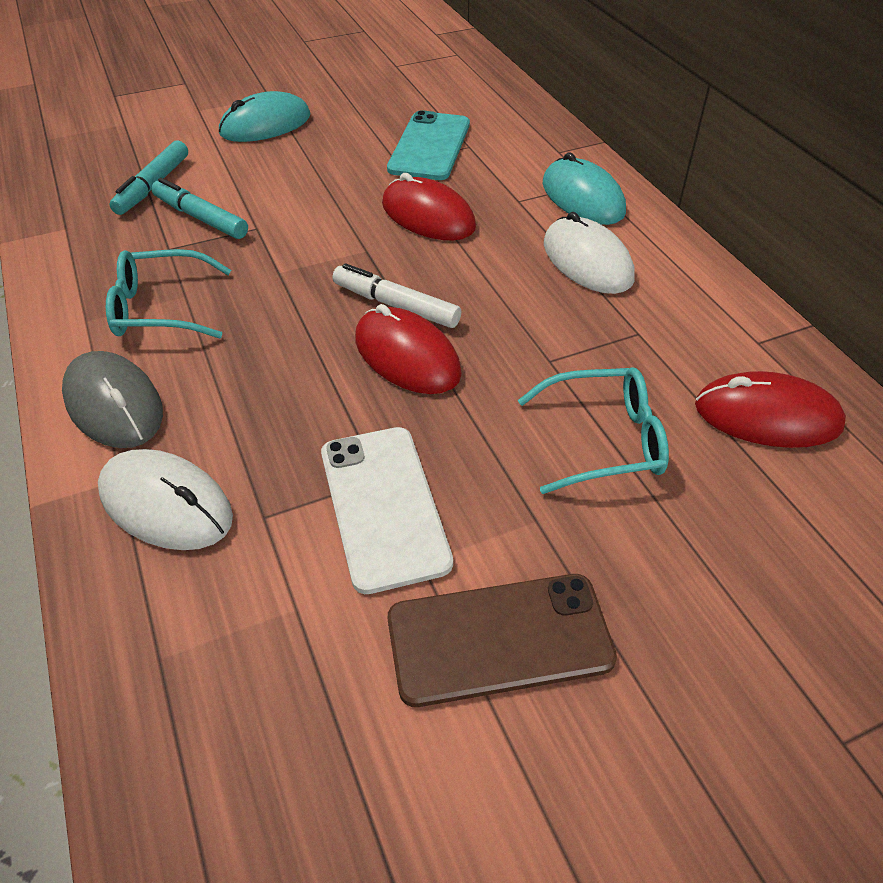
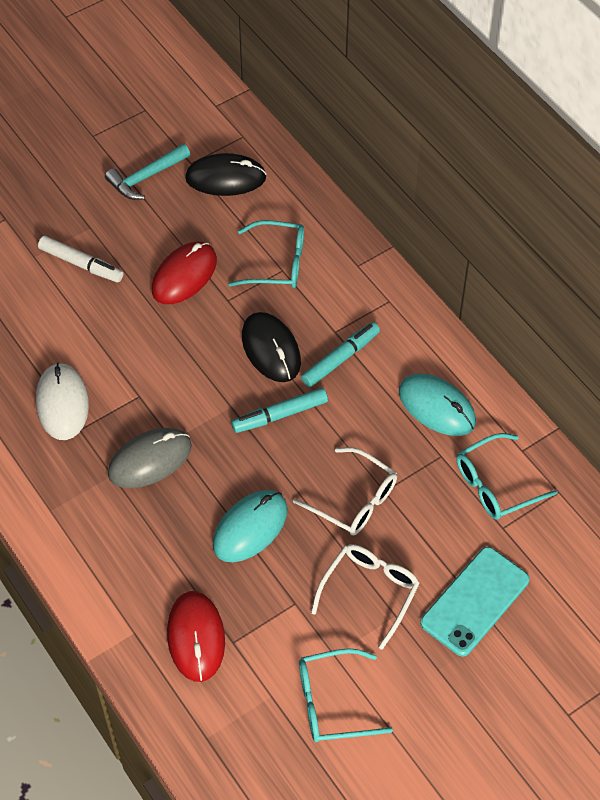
black mouse: none = 0 -> [185,153,267,196] [242,312,301,382] = 2
brown phone: [388,574,617,707] = 1 -> none = 0
red mouse: [355,304,462,394] [382,173,476,240] [695,371,846,448] = 3 -> [152,242,217,304] [167,591,225,682] = 2
turquoise glasses: [106,249,231,338] [518,367,669,494] = 2 -> [228,220,304,288] [299,648,393,742] [456,433,558,520] = 3
turquoise hammer: none = 0 -> [105,144,190,200] = 1
white glasses: none = 0 -> [293,447,397,536] [311,544,420,650] = 2
white mouse: [98,449,233,550] [544,212,635,294] = 2 -> [36,362,89,440] = 1
white phone: [321,427,453,594] = 1 -> none = 0

